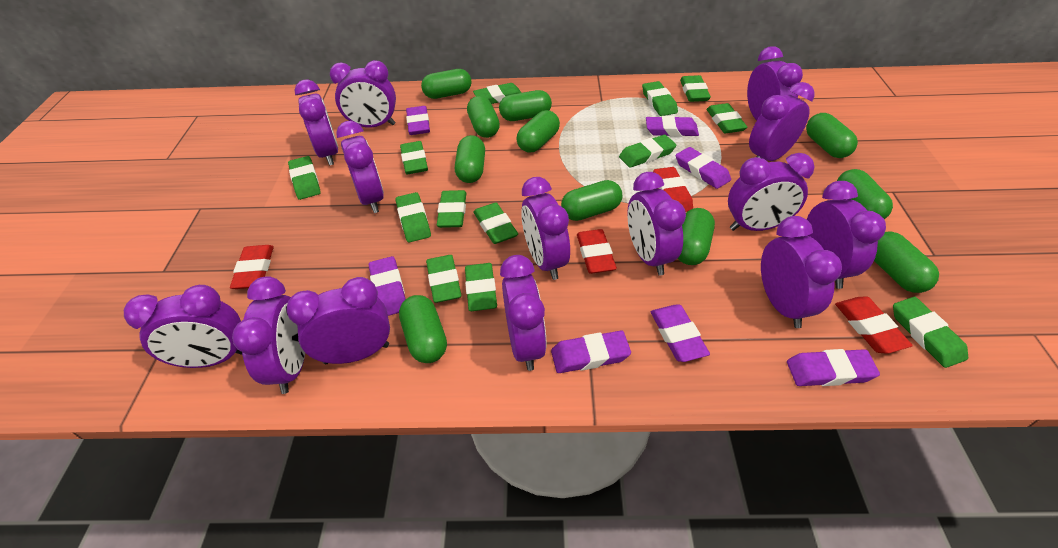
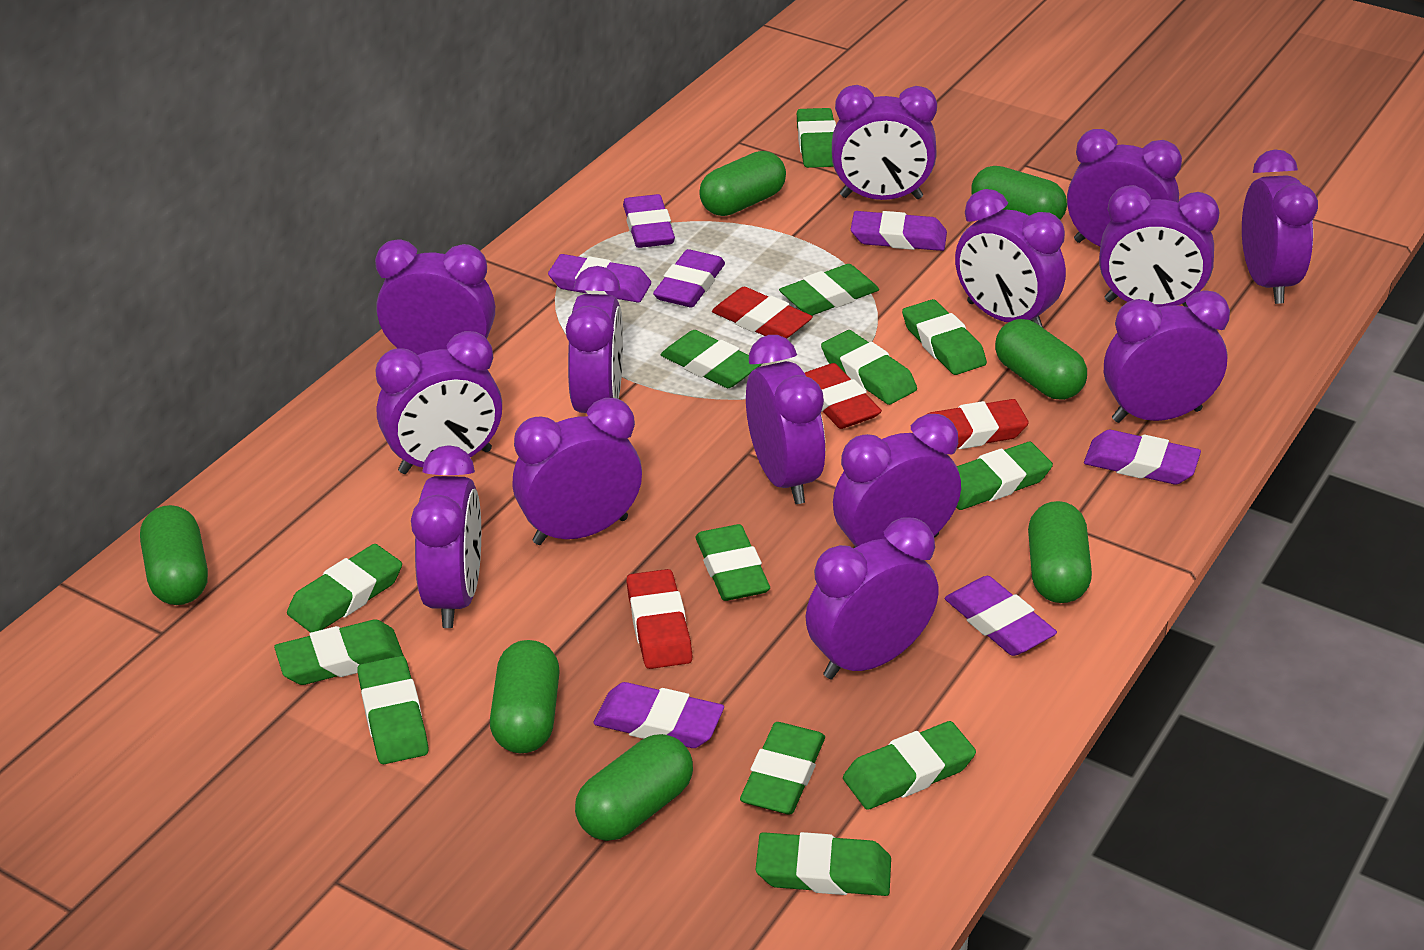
green capsule: [399,295,447,363] [421,69,472,99] [455,135,485,183] [467,96,500,138] [499,90,552,121] [516,110,560,153] [561,180,622,221] [678,208,715,265] [806,113,858,158] [837,169,893,219] [874,231,939,293] = 11 -> [140,505,208,605] [490,640,560,753] [575,734,693,841] [699,151,786,216] [971,166,1067,220] [995,319,1087,400] [1028,501,1092,603] = 7

